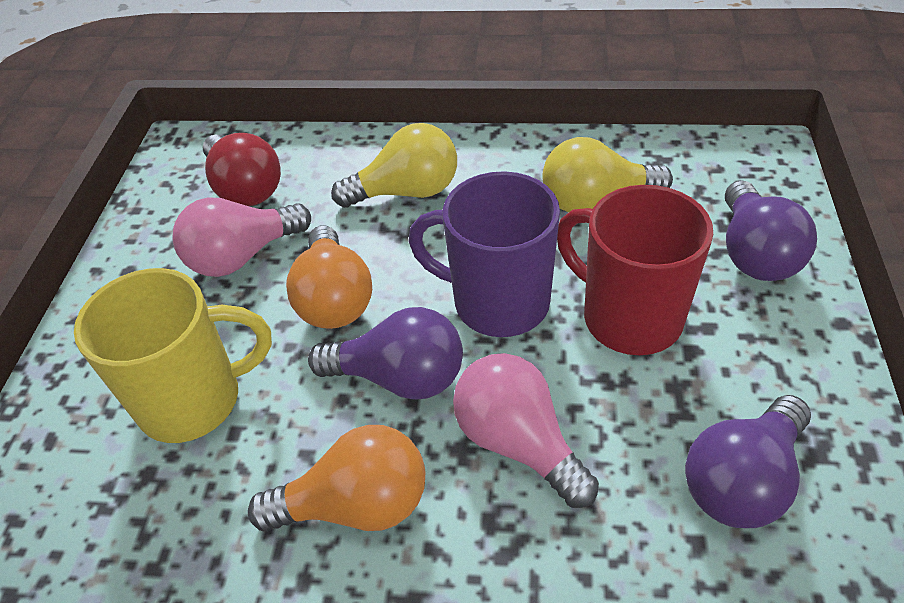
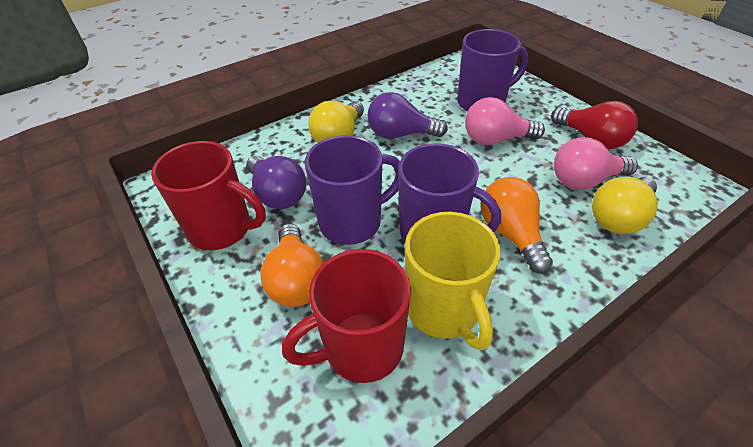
purple light bulb: [308,307,463,400] [685,395,811,528] [725,180,817,281] = 3 -> [246,155,306,209] [367,92,448,139] = 2
purple mug: [408,171,560,337] = 1 -> [305,135,400,245] [398,143,501,242] [457,29,528,112] = 3
red mug: [557,185,713,355] = 1 -> [151,141,266,250] [282,249,411,383] = 2

